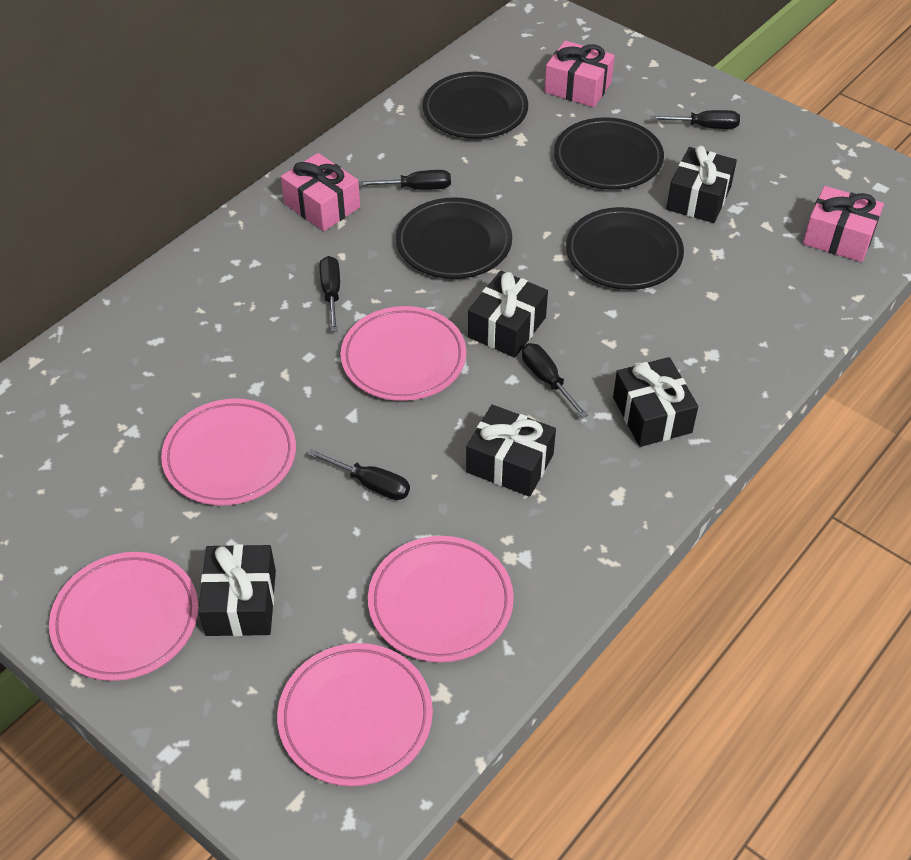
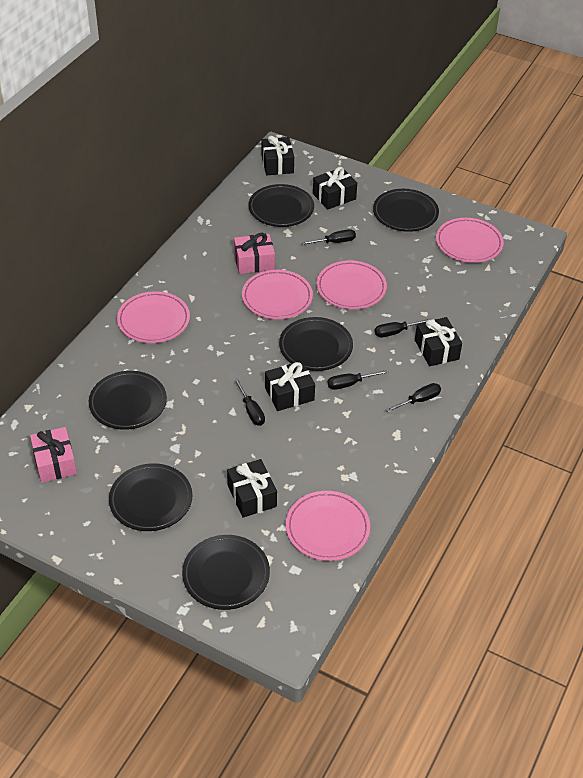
black plate: [396,197,512,279] [423,72,528,139] [554,117,664,190] [566,207,684,290] = 4 -> [89,371,167,430] [109,463,193,531] [182,535,270,610] [248,184,314,227] [279,317,353,371] [373,189,439,232] = 6
pink gift: [281,153,360,231] [544,40,615,107] [803,186,884,262] = 3 -> [30,427,77,483] [234,233,275,274] = 2

